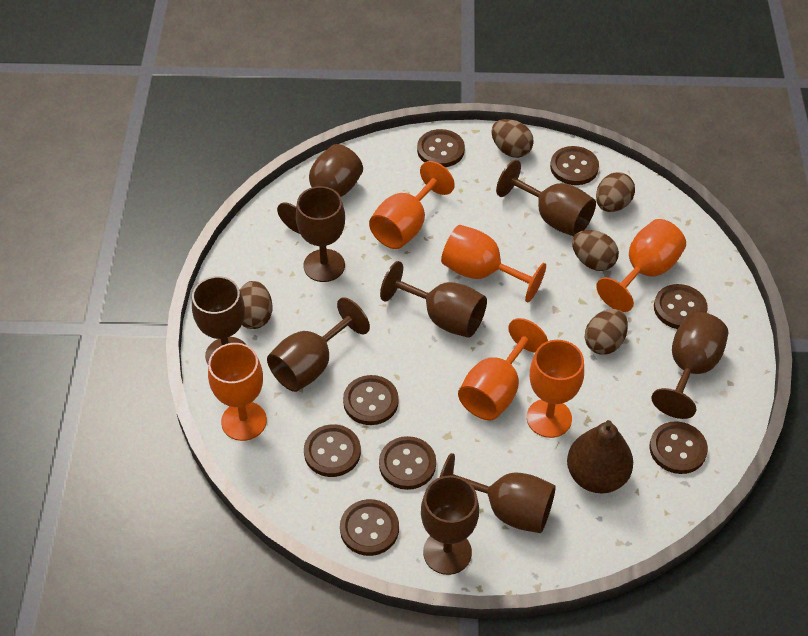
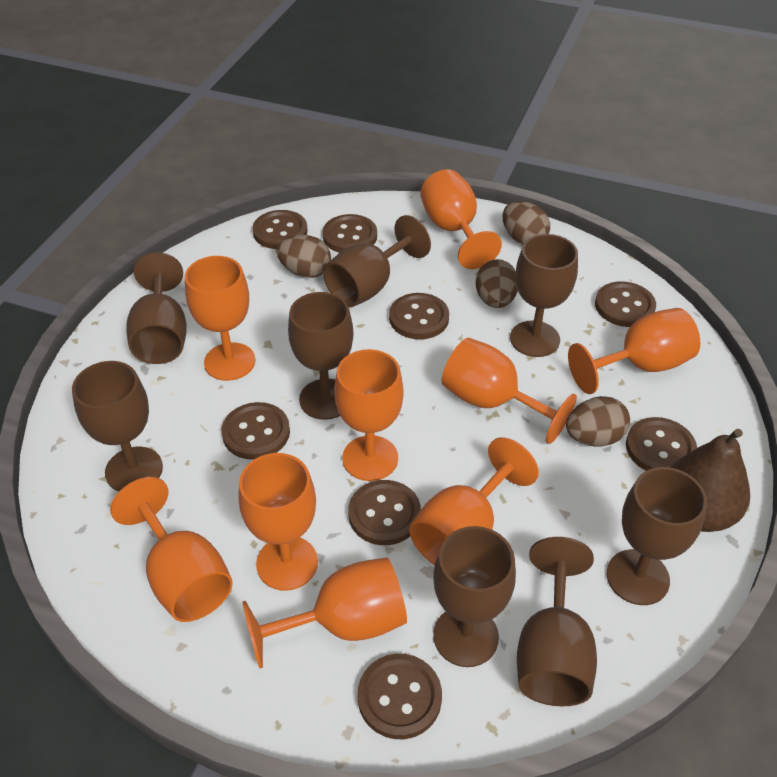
brown egg: [240,281,273,329] [491,119,534,158] [572,230,619,271] [585,309,628,355] [596,172,635,212] = 5 -> [276,235,331,278] [476,259,518,308] [502,201,550,245] [566,396,630,447] = 4
brown goblet: [192,276,246,364] [267,297,370,392] [277,144,363,234] [296,186,345,282] [380,261,487,338] [421,476,479,575] [439,453,556,533] [496,160,596,236] [651,312,728,419] = 9 -> [72,361,163,492] [126,252,187,364] [288,292,353,420] [323,215,431,307] [433,526,516,667] [510,234,578,357] [517,537,597,706] [606,467,707,605] = 8
orange goblet: [208,343,267,441] [369,161,455,249] [441,225,546,303] [458,318,548,420] [527,340,584,438] [596,219,686,312] = 6 -> [110,477,233,622] [185,256,255,381] [239,453,318,591] [242,557,407,668] [334,349,404,481] [409,437,539,565] [420,169,502,269] [442,338,577,444] [568,308,700,394] = 9

